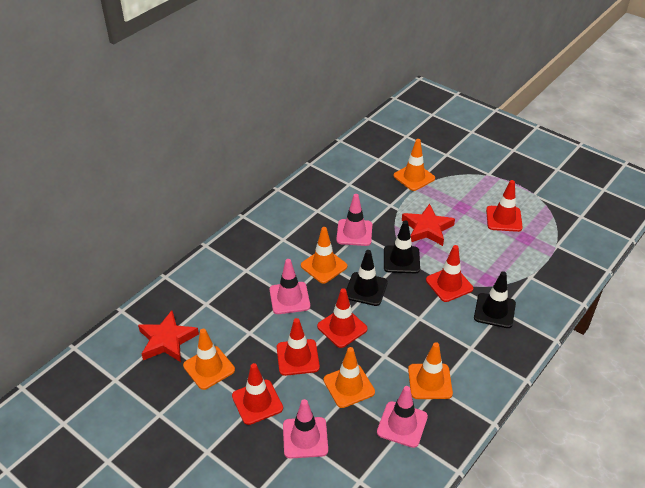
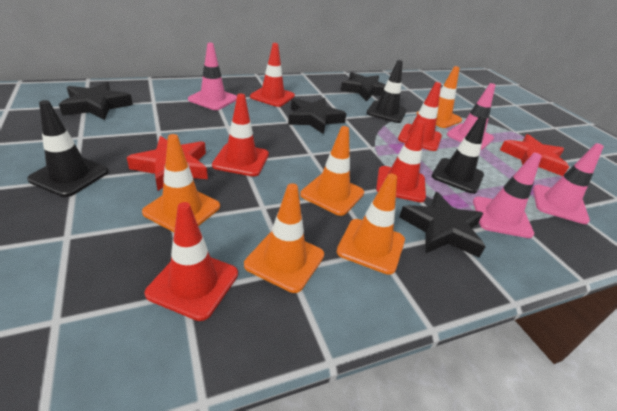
black star: none = 0 -> [59,82,133,120] [288,98,347,134] [340,72,386,101] [399,192,486,258] = 4

